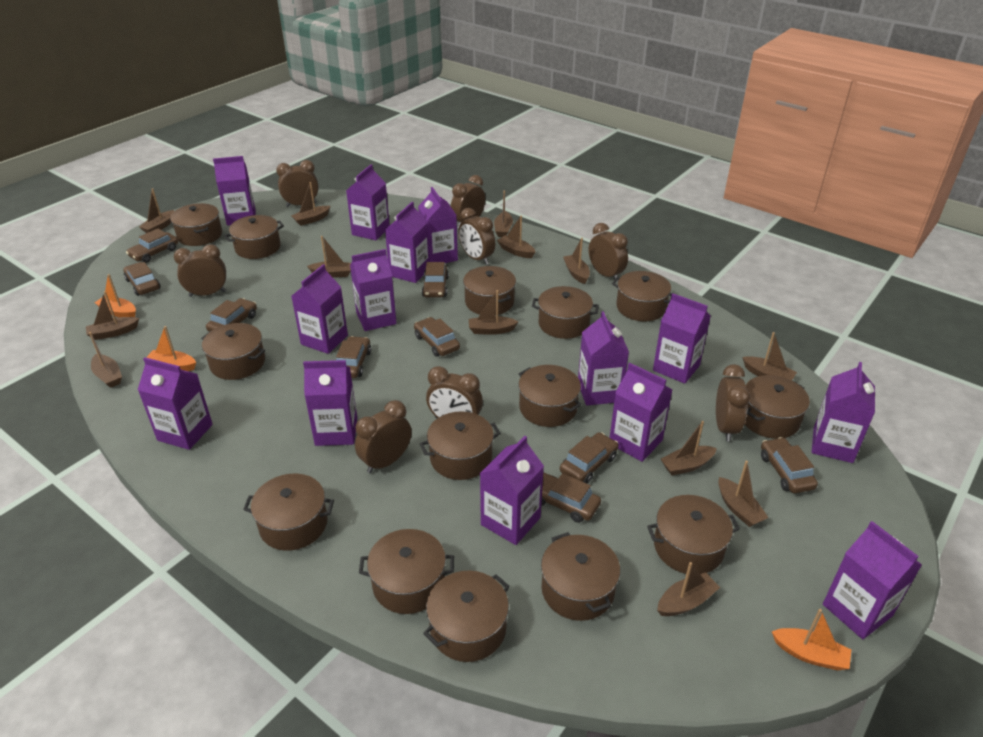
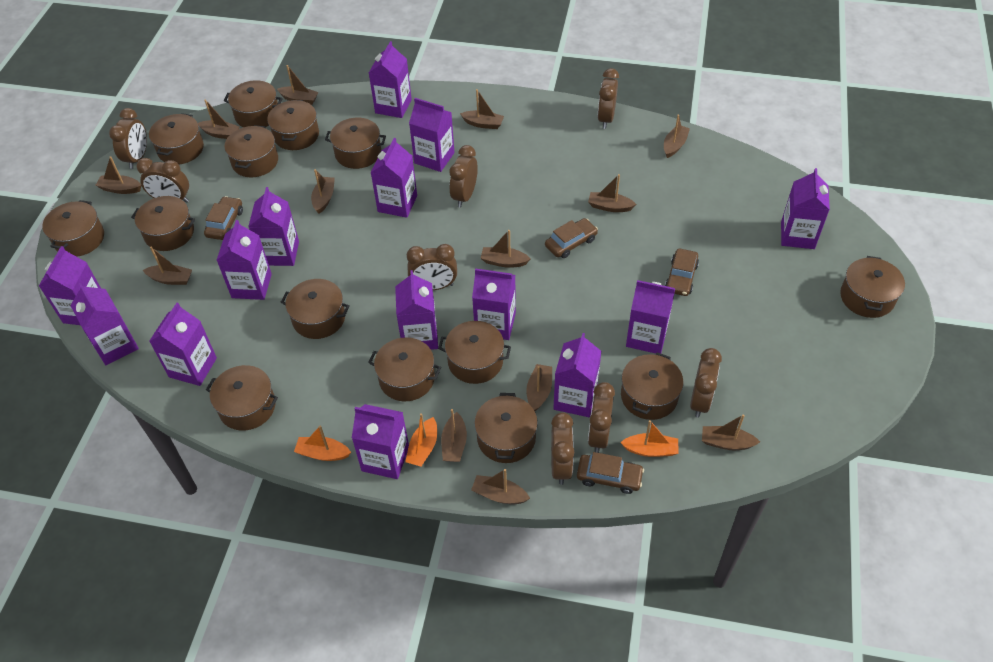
brown car: [123,262,161,296] [126,228,178,263] [206,298,257,332] [336,336,371,378] [414,317,460,357] [422,262,449,297] [541,472,601,523] [560,432,619,484] [761,437,818,493] = 9 -> [204,196,243,240] [545,218,598,258] [577,452,644,494] [665,249,699,296] = 4

